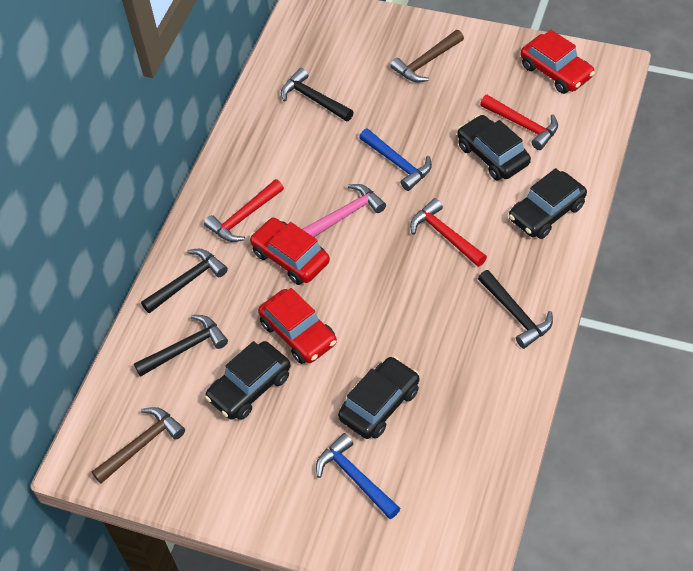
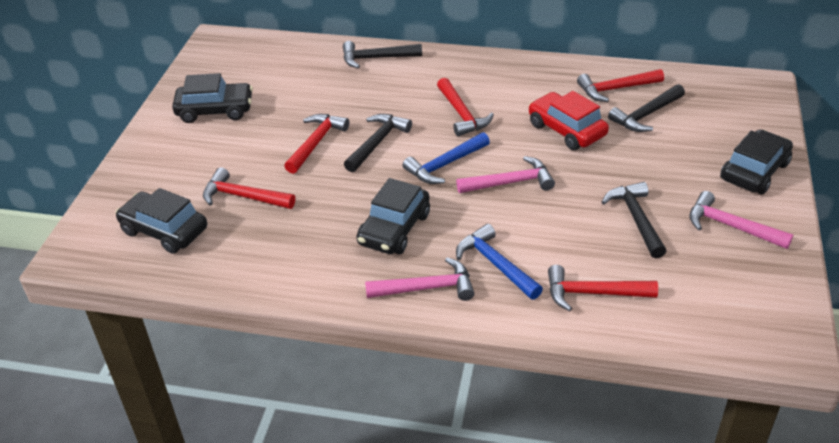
brown hammer: [91,407,185,484] [390,30,464,82] = 2 -> none = 0
pink hammer: [302,184,386,237] = 1 -> [365,257,475,301] [456,156,555,193] [689,191,794,249] = 3
red car: [250,217,330,285] [258,288,337,364] [520,30,595,94] = 3 -> [529,91,609,150] = 1
red hammer: [204,179,284,242] [410,198,487,267] [480,95,558,150] = 3 -> [203,167,295,209] [284,114,349,174] [437,78,494,136] [548,265,658,311] [577,69,664,102] = 5

